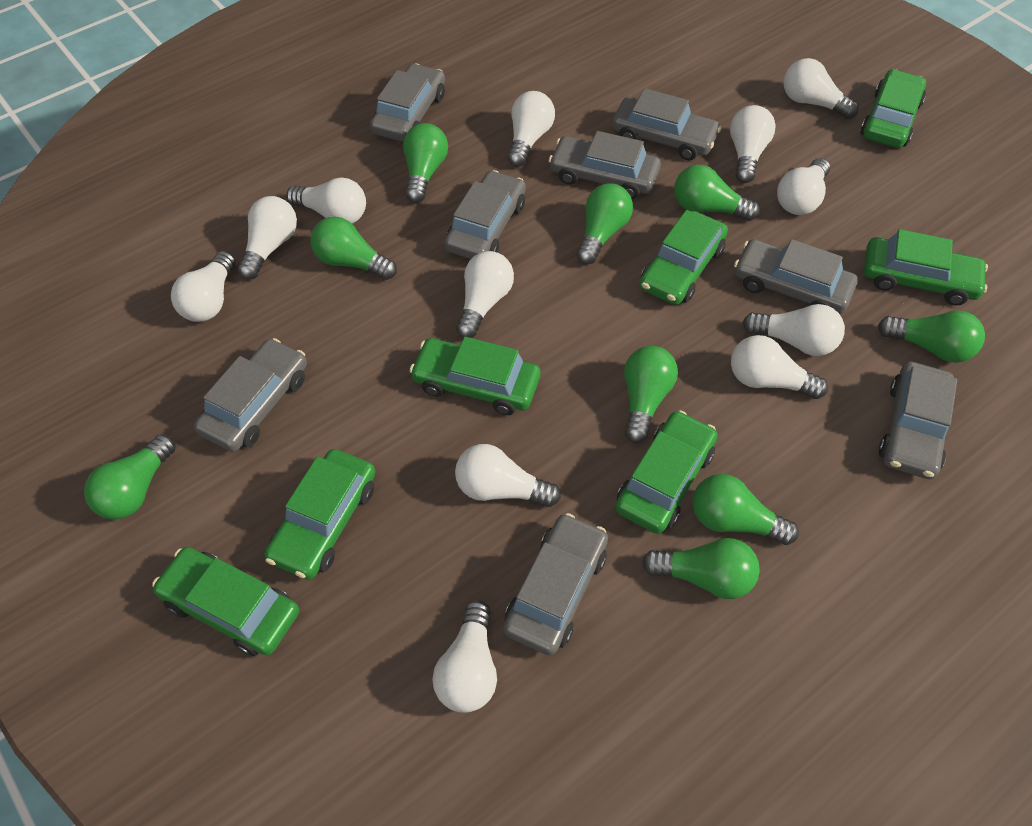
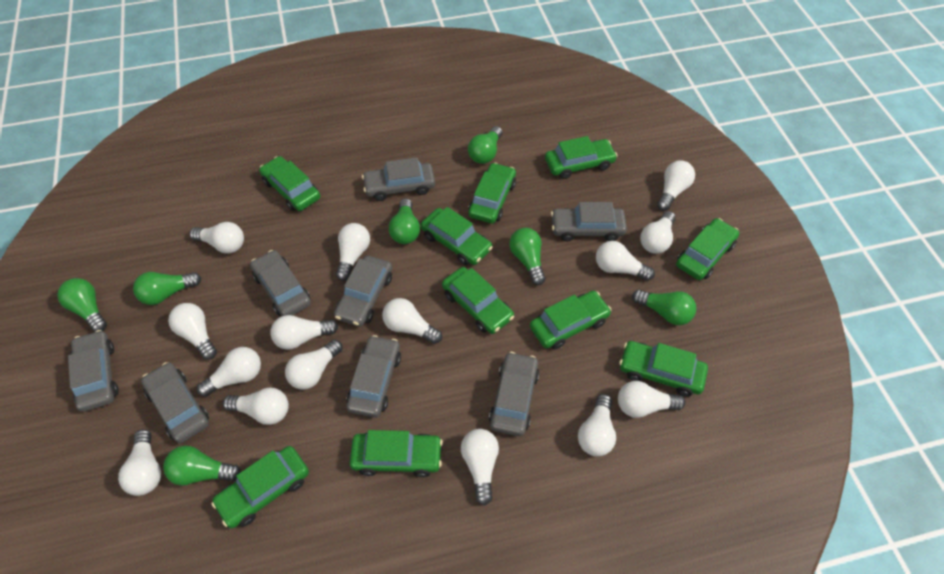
green car: [152,547,299,656] [265,449,375,580] [410,337,541,415] [615,411,718,534] [639,210,728,305] [861,69,926,148] [864,229,988,306] = 7 -> [211,446,309,528] [259,156,320,211] [350,430,443,477] [421,207,493,265] [442,267,514,334] [468,163,516,223] [530,291,611,349] [545,136,617,179] [619,341,708,397] [676,218,739,280] = 10
green light bulb: [84,434,176,520] [310,217,397,280] [403,123,448,203] [577,183,633,265] [624,346,678,443] [642,538,760,599] [674,165,760,221] [693,474,799,545] [878,310,985,363] = 9 -> [57,278,107,332] [133,272,201,305] [163,446,241,486] [389,199,420,244] [468,126,502,164] [510,228,545,285] [632,290,696,325] = 7
white light bulb: [171,251,235,322] [237,196,297,280] [286,177,366,224] [432,600,497,713] [455,444,561,507] [456,251,514,338] [508,91,555,167] [730,105,776,183] [731,335,828,399] [743,304,845,356] [777,158,830,215] [784,58,859,119] = 12 -> [118,429,161,496] [168,303,217,360] [190,222,244,254] [197,347,261,397] [223,387,289,425] [271,315,338,350] [285,339,343,390] [336,223,370,281] [382,298,442,344] [461,429,499,505] [578,394,616,456] [596,241,655,281] [618,381,685,418] [640,211,676,254] [657,161,695,211] = 15

